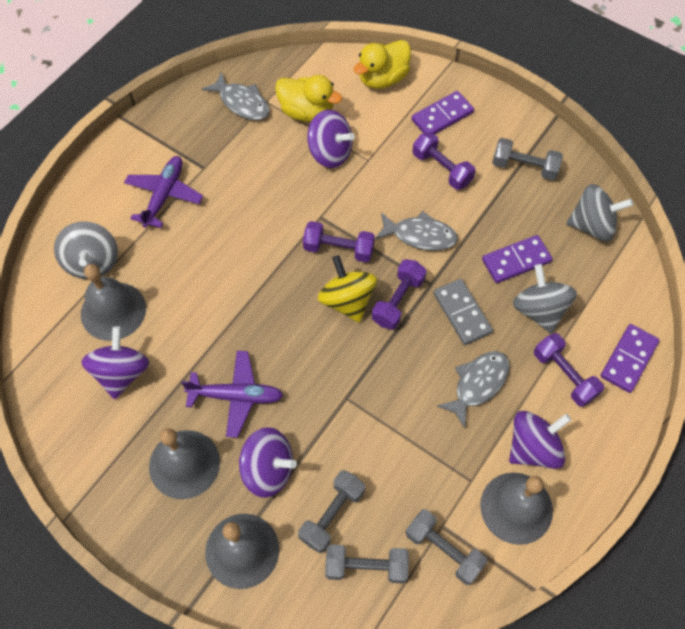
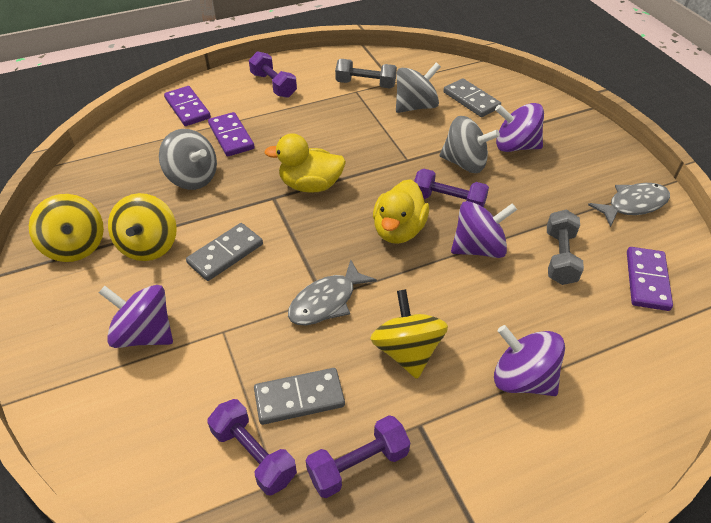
grey bell: [81,264,146,341] [149,428,220,499] [205,514,279,589] [480,472,553,545] = 4 -> none = 0
grey domino: [434,279,493,345] = 1 -> [186,223,263,281] [254,368,345,425] [444,78,501,117] = 3
grey dumbbell: [298,470,365,553] [325,544,409,584] [405,509,488,585] [492,138,563,180] = 4 -> [335,59,397,88] [547,210,584,285] = 2
grey fish: [202,72,270,120] [375,211,458,251] [437,351,510,428] = 3 -> [288,260,377,325] [588,183,670,227] = 2
purple plane: [124,156,203,228] [181,351,284,438] = 2 -> none = 0
yellow spinning top: [318,255,377,323] = 1 -> [29,194,104,262] [108,193,177,261] [370,289,448,379] = 3

